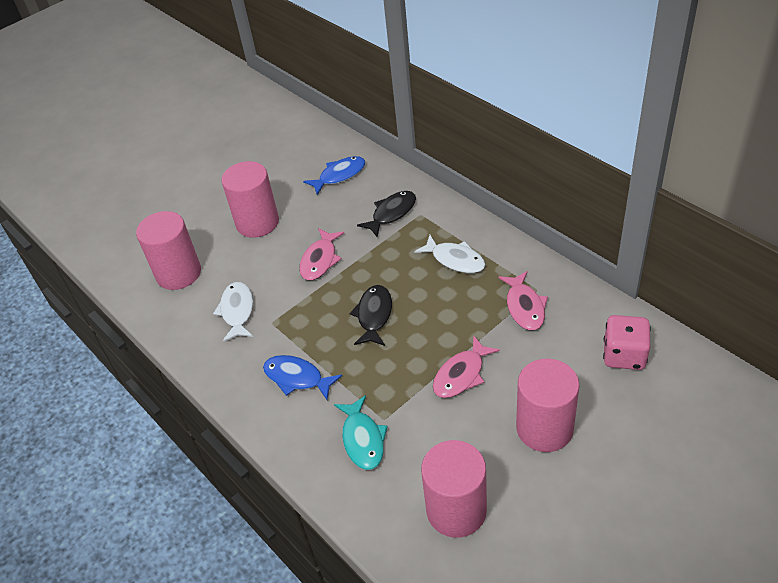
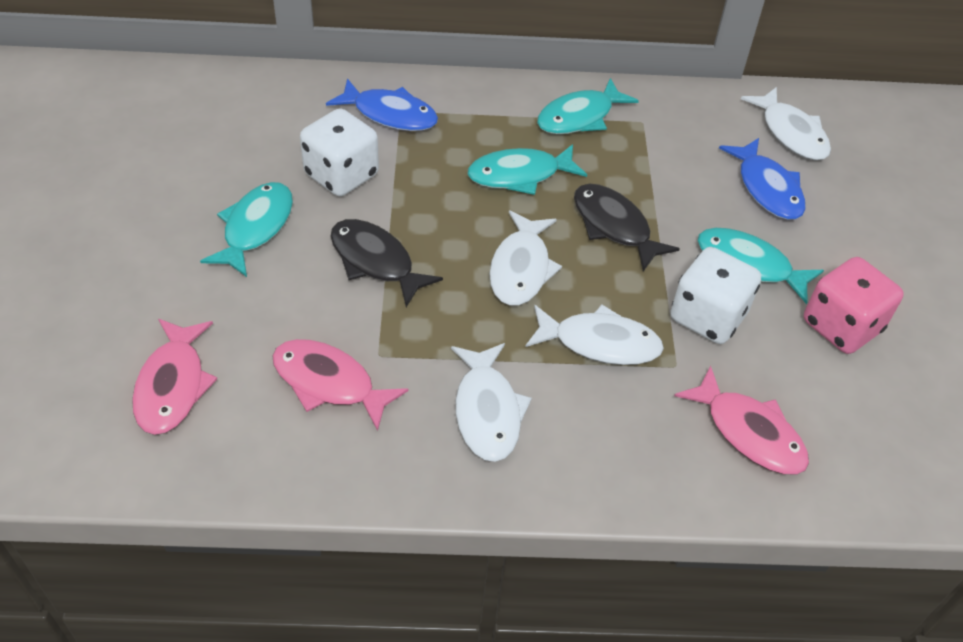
pink cylinder: [136,211,201,290] [222,161,279,238] [421,440,487,538] [516,359,580,452] = 4 -> none = 0
turquoise fish: [334,395,388,470] = 1 -> [200,182,293,277] [468,144,587,195] [537,78,639,134] [697,228,824,304] = 4
white dice: none = 0 -> [300,108,379,197] [670,247,761,344] = 2
white fish: [213,282,253,342] [414,235,486,273] = 2 -> [451,343,532,462] [489,210,562,306] [526,305,664,365] [741,87,831,160] = 4

